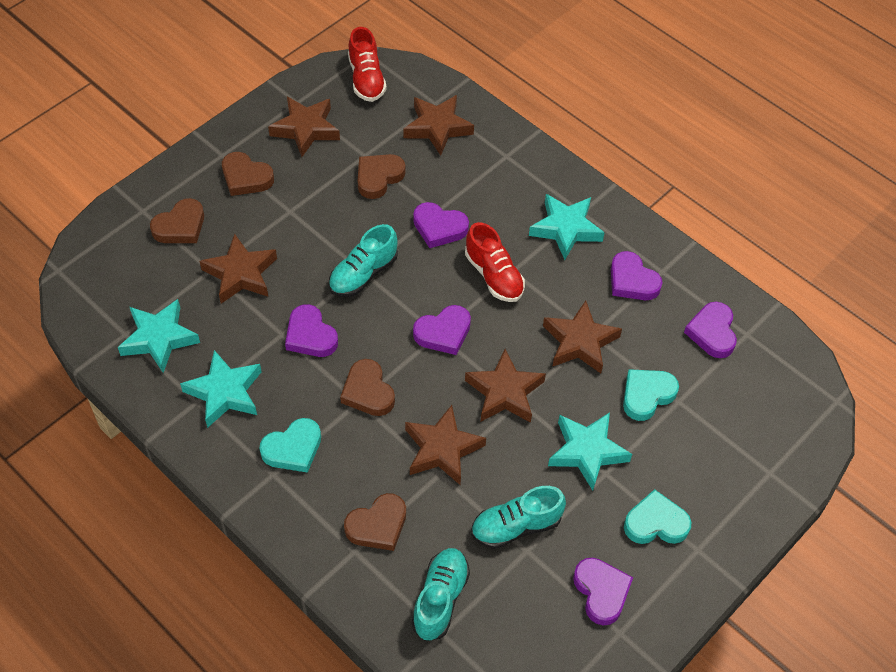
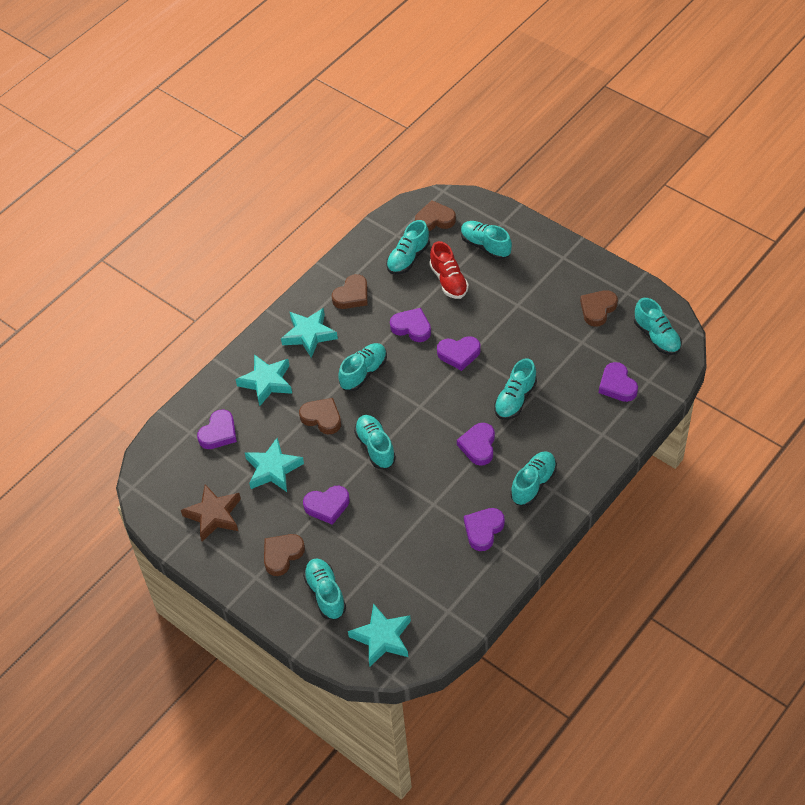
brown star: [200,234,277,304] [268,97,340,157] [403,95,474,156] [405,405,486,485] [465,349,546,423] [543,301,622,373] = 6 -> [181,484,241,542] = 1
purple heart: [285,304,338,357] [413,202,469,248] [413,305,471,355] [573,558,633,626] [611,251,663,300] [684,302,737,358] = 6 -> [197,410,237,449] [303,486,350,525] [390,308,431,342] [437,336,481,371] [457,423,495,466] [464,508,505,551] [599,362,638,402] = 7
red shoe: [348,27,386,102] [465,222,525,302] = 2 -> [429,241,469,299] = 1
turquoise heart: [259,418,321,473] [623,369,679,421] [624,489,691,544] = 3 -> none = 0
turquoise shoe: [329,224,398,297] [412,548,470,641] [471,486,566,549] = 3 -> [303,558,346,619] [338,343,387,391] [354,415,396,469] [386,220,430,274] [461,221,512,259] [494,358,537,420] [510,451,557,506] [634,298,682,355] = 8

